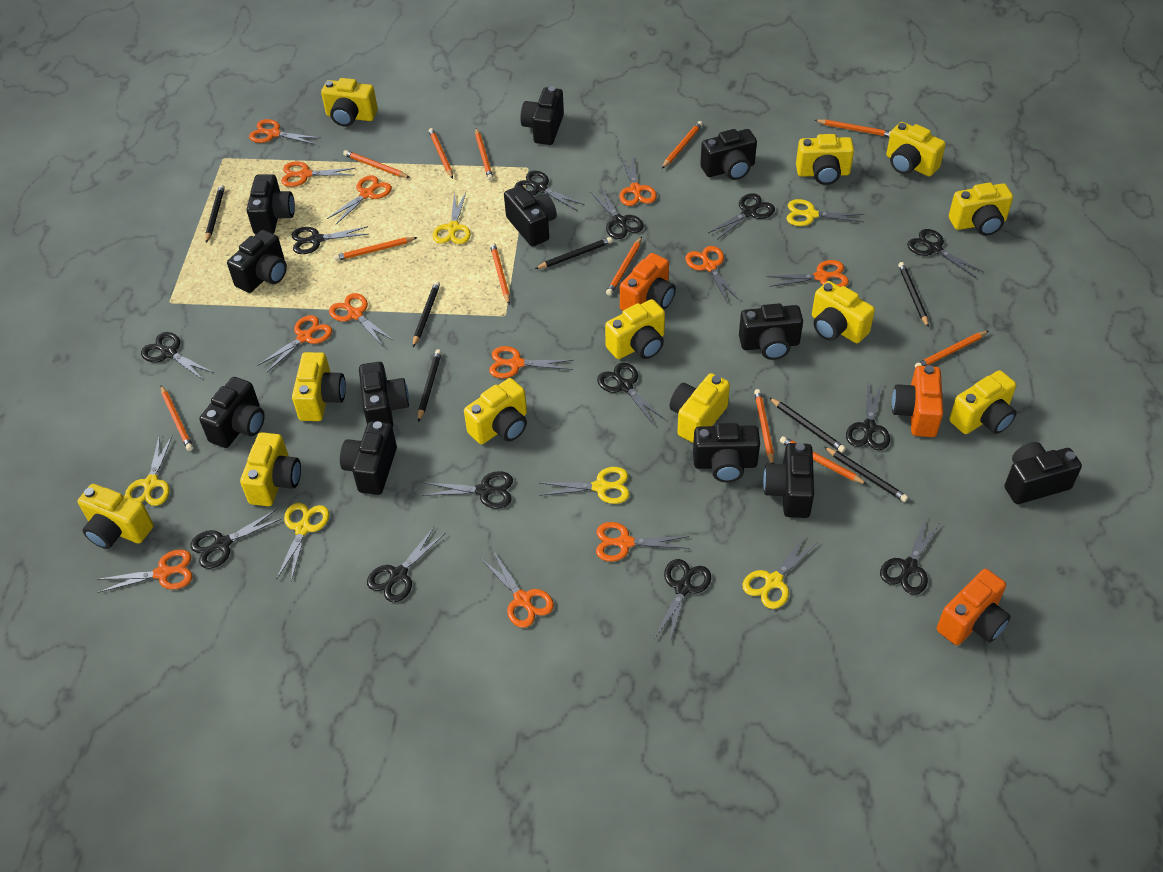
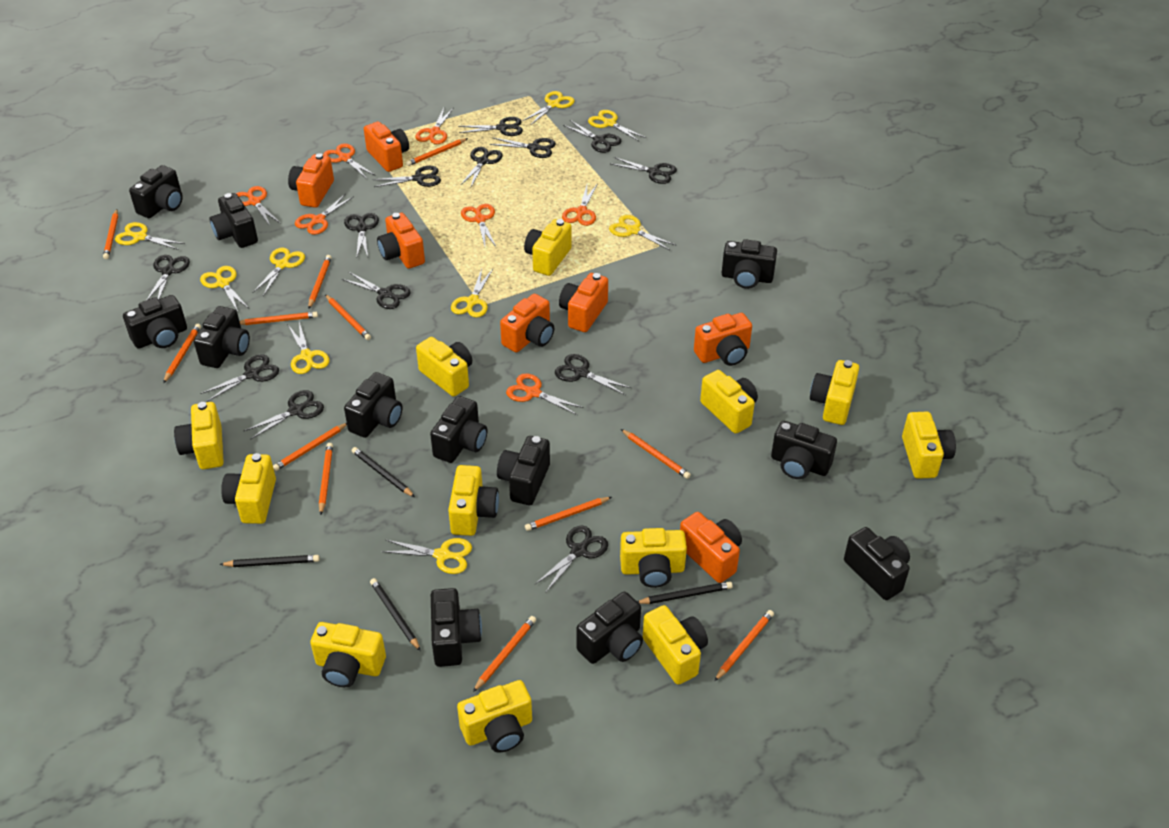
black pencil: [205,184,225,243] [413,281,440,347] [418,349,442,422] [535,237,612,269] [769,397,846,453] [824,447,908,502] [898,262,929,328] = 7 -> [219,555,320,567] [352,447,415,497] [370,578,421,651] [637,581,733,604] = 4
orange camera: [620,253,676,311] [892,365,943,437] [937,569,1011,645] = 3 -> [288,153,334,208] [364,121,409,172] [377,213,425,269] [500,294,554,353] [559,273,608,332] [680,512,742,583] [694,313,752,366] = 7
orange scissors: [97,549,193,593] [249,119,320,145] [257,315,332,373] [281,161,356,187] [327,175,392,224] [329,293,394,346] [480,551,554,628] [489,346,574,378] [596,522,689,562] [620,155,657,206] [685,246,739,303] [767,260,849,287] = 12 -> [236,186,281,226] [295,193,354,235] [323,143,376,179] [415,107,454,144] [461,204,496,247] [506,373,584,415] [562,185,597,226] = 7
yellow scissors: [125,434,173,506] [276,503,329,581] [433,192,471,244] [539,467,630,504] [742,534,818,609] [787,199,864,226] = 6 -> [115,222,185,250] [200,266,249,312] [252,248,305,296] [287,322,330,374] [382,538,472,574] [451,269,493,317] [523,91,574,126] [588,110,646,142] [609,215,676,250] = 9

